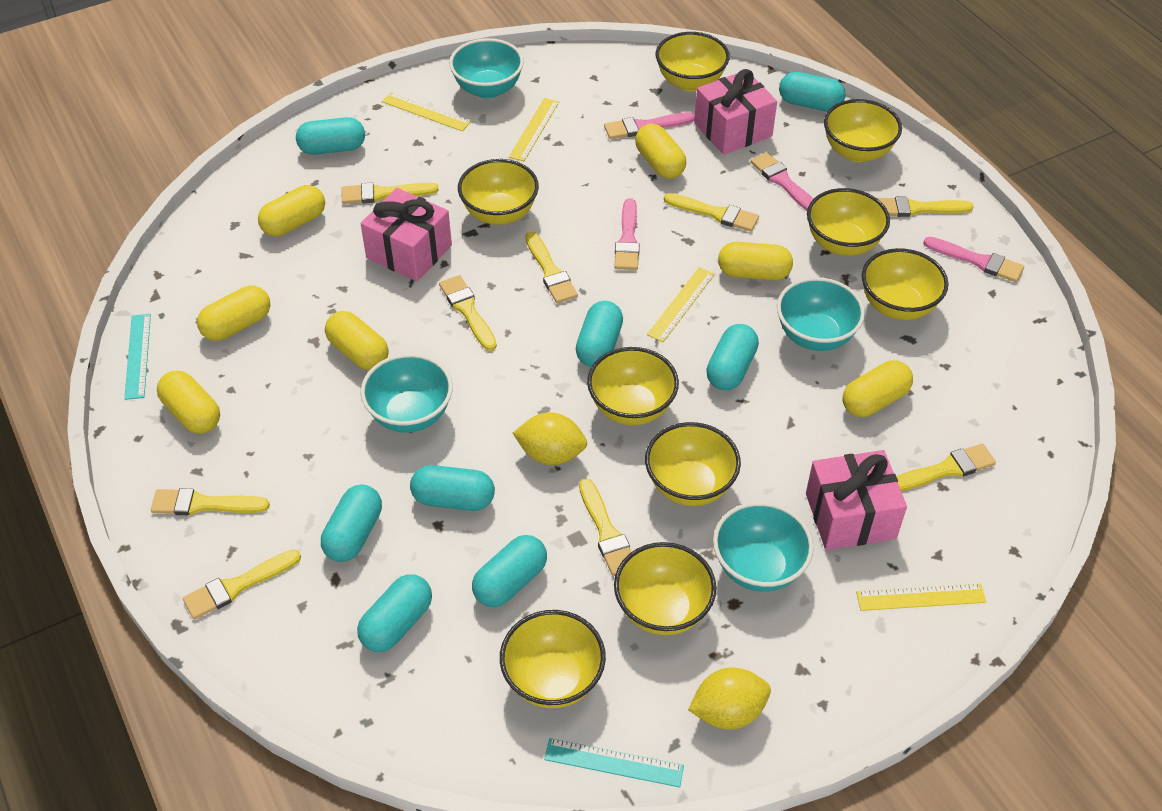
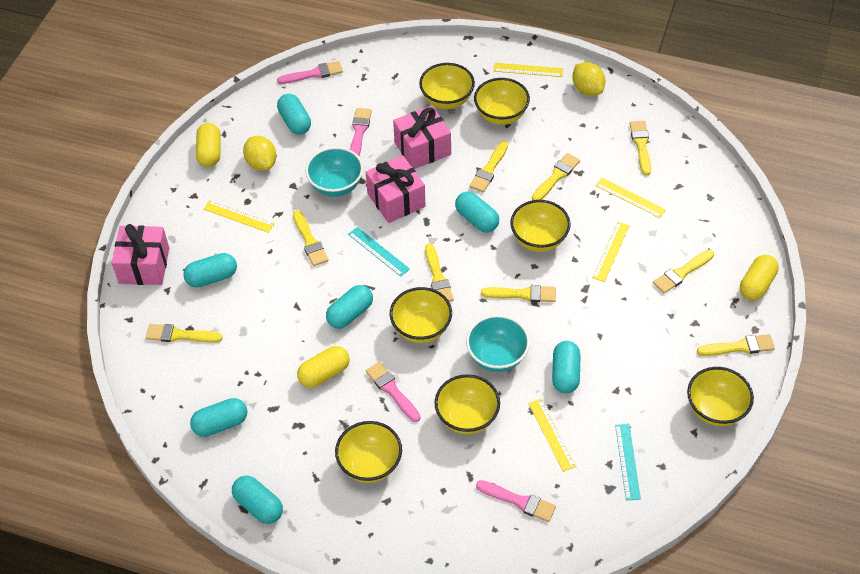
turquoise bowl: [361,354,453,433] [449,38,524,99] [713,502,814,592] [777,277,865,351] = 4 -> [305,147,363,197] [466,315,530,372] = 2
turquoise capsule: [296,117,365,155] [321,485,382,562] [357,574,432,652] [410,465,495,511] [472,535,547,607] [576,301,623,367] [706,324,759,390] [779,72,846,111] = 8 -> [183,253,237,288] [190,398,247,437] [232,475,283,524] [277,94,311,135] [326,285,373,329] [455,192,499,233] [552,341,581,393] = 7
yellow bowl: [458,159,539,225] [500,610,606,708] [587,347,679,425] [614,542,716,635] [645,422,741,506] [656,32,730,92] [807,188,890,256] [824,99,902,162] [861,248,948,320] = 9 -> [335,421,402,483] [390,287,452,343] [419,63,475,109] [435,374,500,434] [474,78,530,125] [510,200,570,252] [687,367,754,426] = 7
yellow capsule: [157,370,220,434] [197,286,270,341] [258,185,325,236] [325,311,389,370] [635,124,686,179] [718,242,793,280] [843,360,913,417] = 7 -> [196,123,221,167] [297,346,350,388] [740,255,779,300] = 3
yellow ruler: [382,92,471,131] [509,98,559,161] [647,267,715,342] [856,583,986,611] = 4 -> [203,200,275,233] [494,63,563,77] [528,399,576,472] [592,222,630,282] [595,178,666,218] = 5

